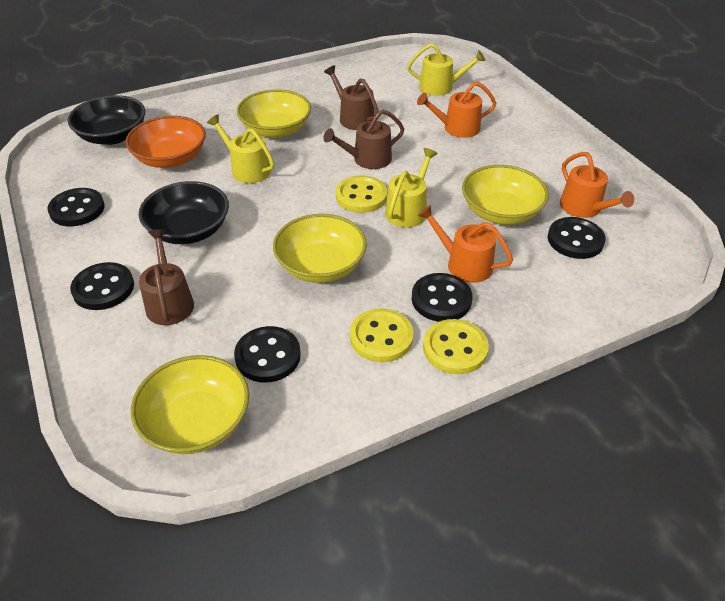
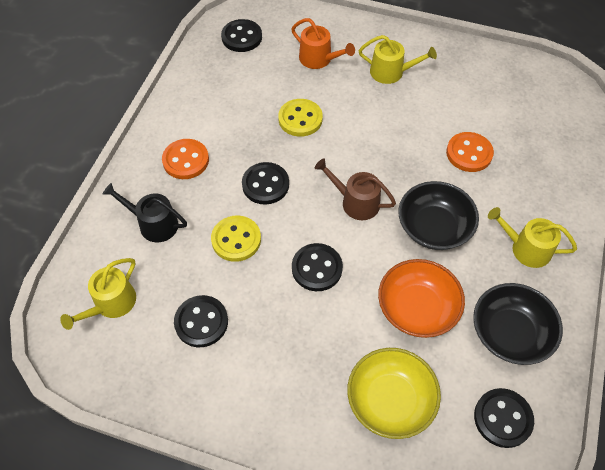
black watering can: none = 0 -> [103,183,187,242] = 1
brown watering can: [139,229,194,325] [323,110,404,169] [324,65,379,130] = 3 -> [314,158,396,220] = 1
orange button: none = 0 -> [162,139,209,179] [446,132,494,172] = 2
orange watering can: [417,82,497,138] [418,205,513,283] [560,152,634,218] = 3 -> [291,18,355,69] = 1
yellow bowl: [131,355,249,454] [237,89,311,138] [273,214,367,283] [462,165,549,225] = 4 -> [347,348,441,439] = 1
yellow button: [336,176,387,213] [350,308,414,362] [423,319,489,374] = 3 -> [211,216,261,262] [278,99,323,137] = 2

